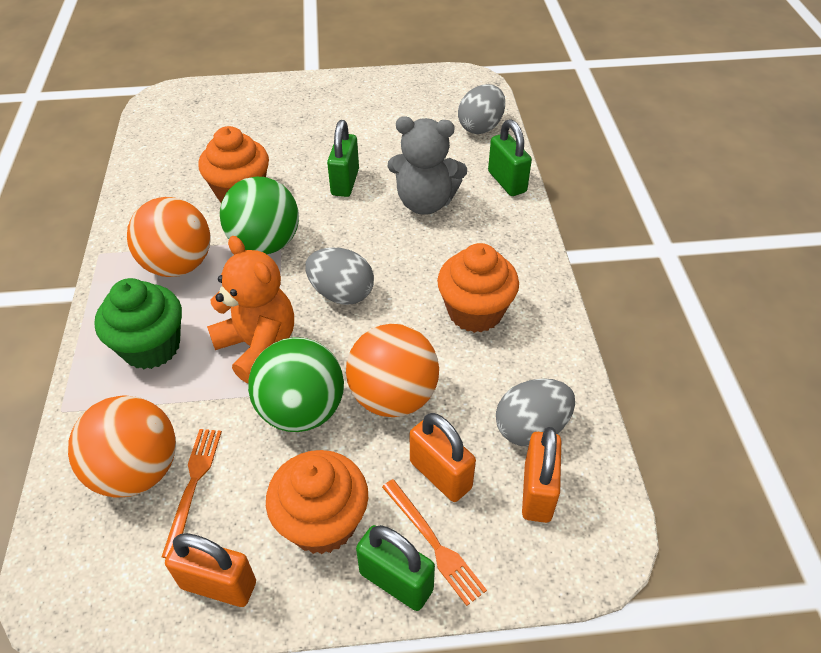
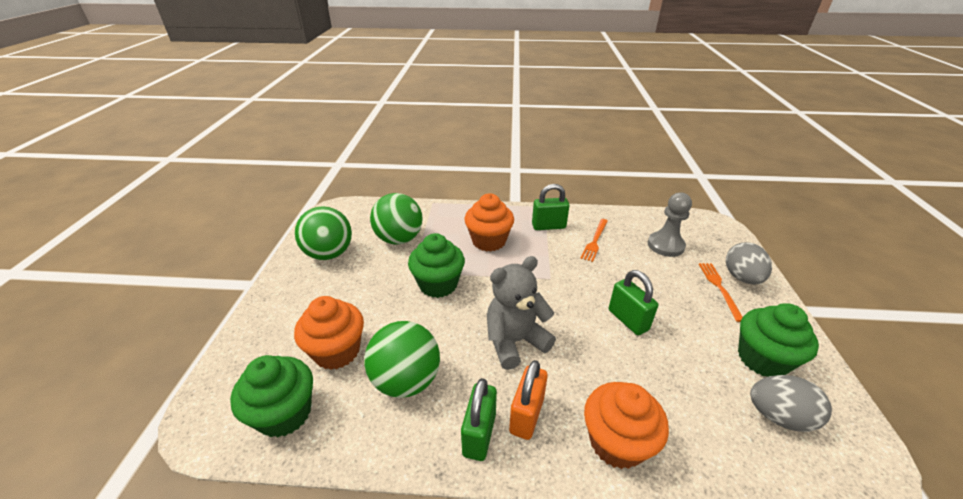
green ball: [220,176,299,254] [248,337,344,432] = 2 -> [295,206,352,260] [364,321,440,398] [370,193,422,245] = 3
green cupcake: [94,278,182,369] = 1 -> [230,355,313,438] [408,233,465,298] [738,303,819,377] = 3
grey egg: [305,248,374,305] [458,84,505,134] [496,378,575,446] = 3 -> [726,242,772,285] [750,375,832,432] = 2
grey pawn: none = 0 -> [648,193,692,257] = 1
orange ball: [68,395,176,498] [127,197,211,277] [346,324,439,417] = 3 -> none = 0
orange padlock: [165,533,256,607] [410,413,476,502] [522,427,561,523] = 3 -> [509,360,548,440] = 1
orange teddy bear: [207,236,294,383] = 1 -> none = 0

